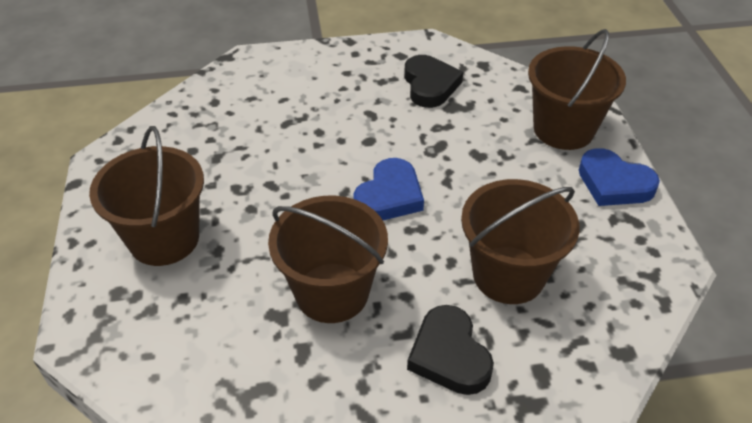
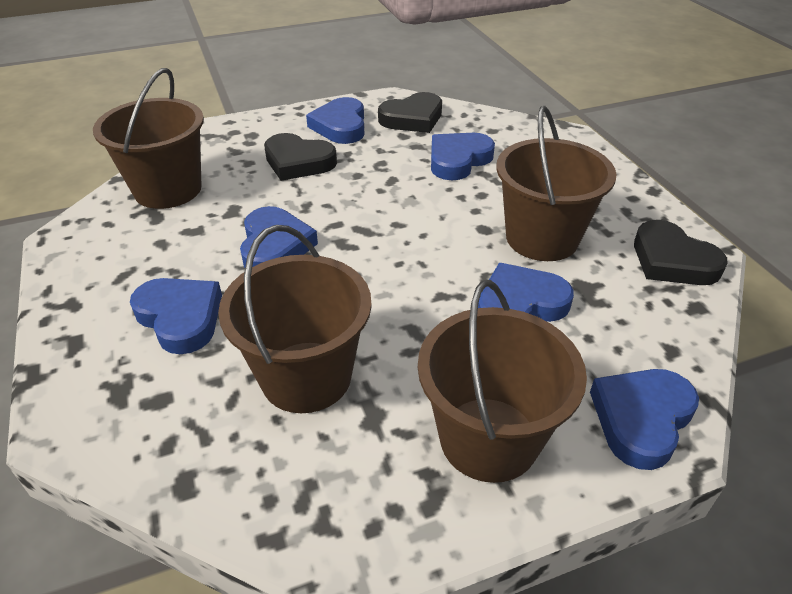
black heart: [404,55,463,108] [407,305,494,395] = 2 -> [264,133,337,181] [378,92,442,133] [634,220,728,285] = 3
blue heart: [353,158,424,220] [579,148,660,206] = 2 -> [130,278,222,354] [240,206,318,268] [306,97,364,144] [431,133,495,180] [478,263,574,322] [590,369,699,470] = 6

